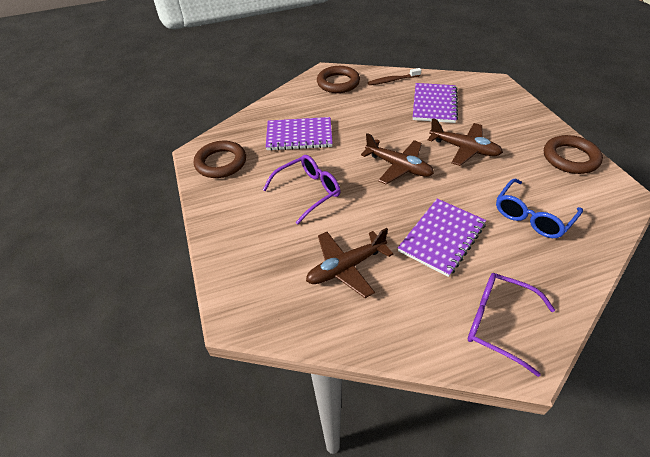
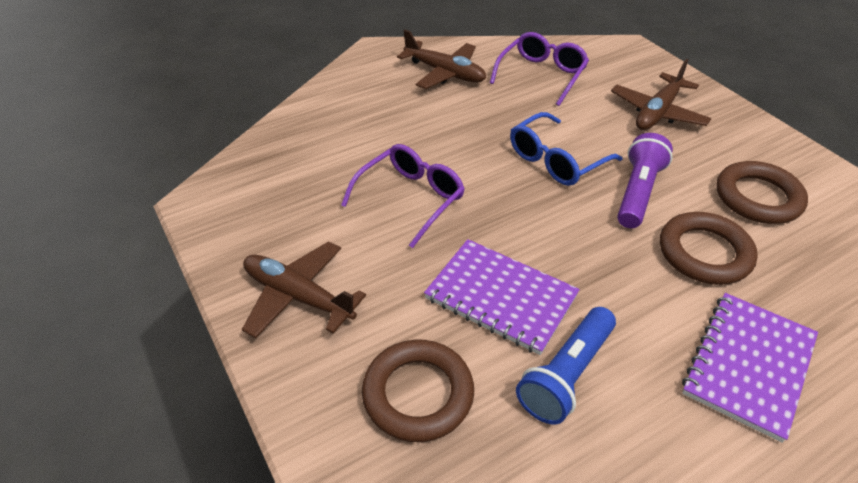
blue flashlight: none = 0 -> [516,307,616,424] = 1
brown toothbrush: [368,68,421,85] = 1 -> none = 0
purple flashlight: none = 0 -> [617,133,673,228] = 1
purple notebook: [266,117,333,151] [398,199,486,277] [413,83,458,123] = 3 -> [424,239,580,355] [682,293,818,443] = 2

